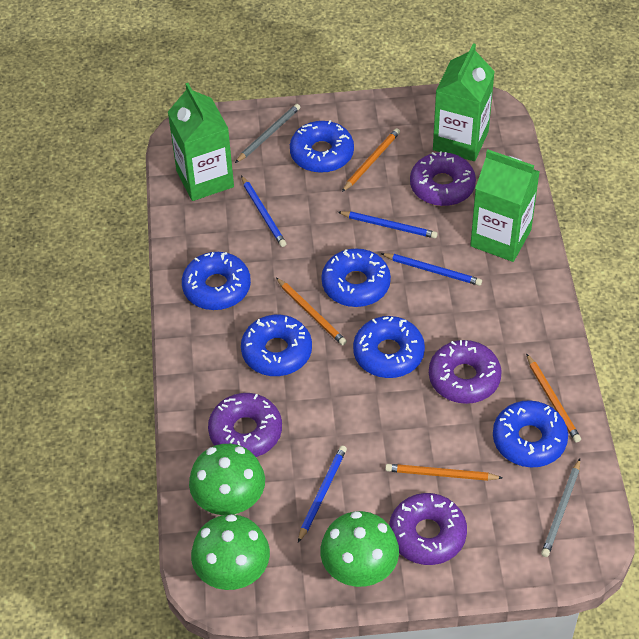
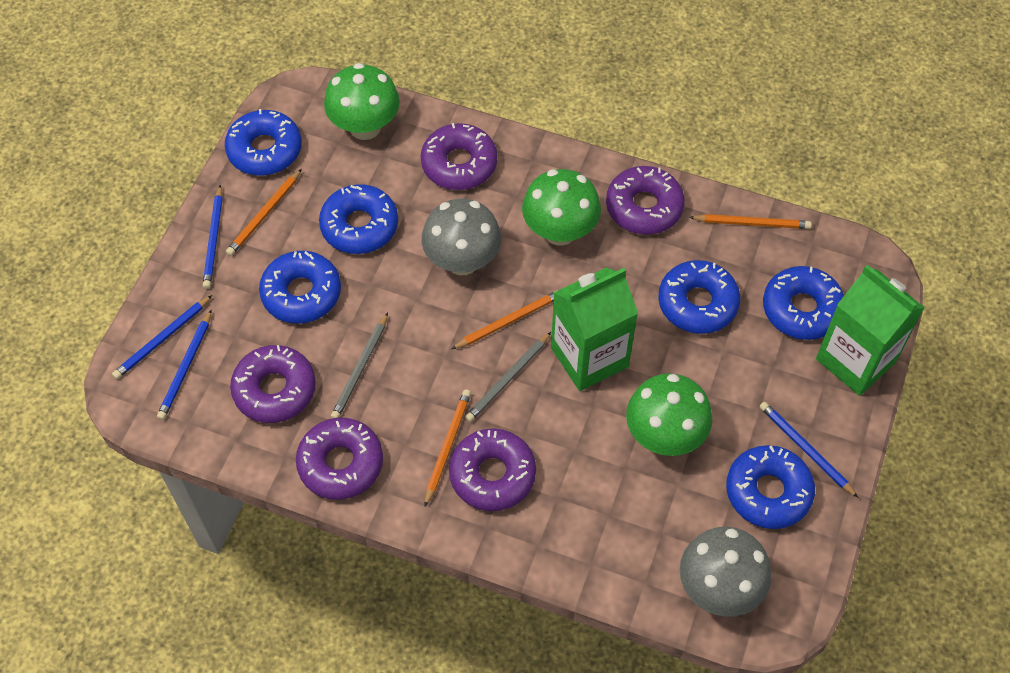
green carton: [168,83,234,201] [433,43,495,161] [470,149,540,262] = 3 -> [551,268,638,391] [816,265,925,396] = 2
grey mushroom: none = 0 -> [422,199,501,275] [680,527,771,617] = 2
purple donut: [208,393,282,457] [389,493,467,565] [410,151,476,206] [429,340,502,404] = 4 -> [230,345,316,423] [296,418,383,500] [421,123,498,190] [449,428,536,511] [606,166,685,235] = 5

